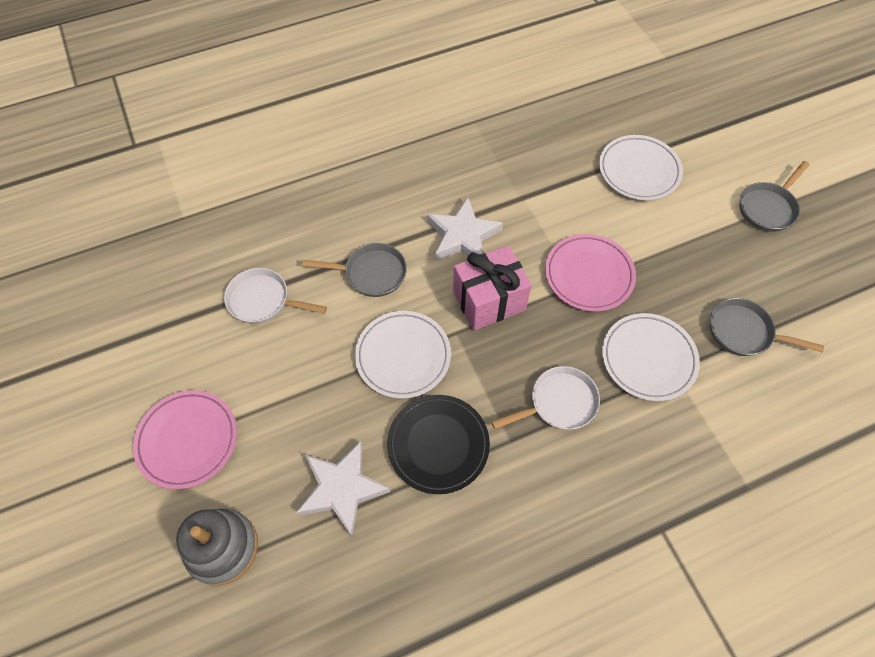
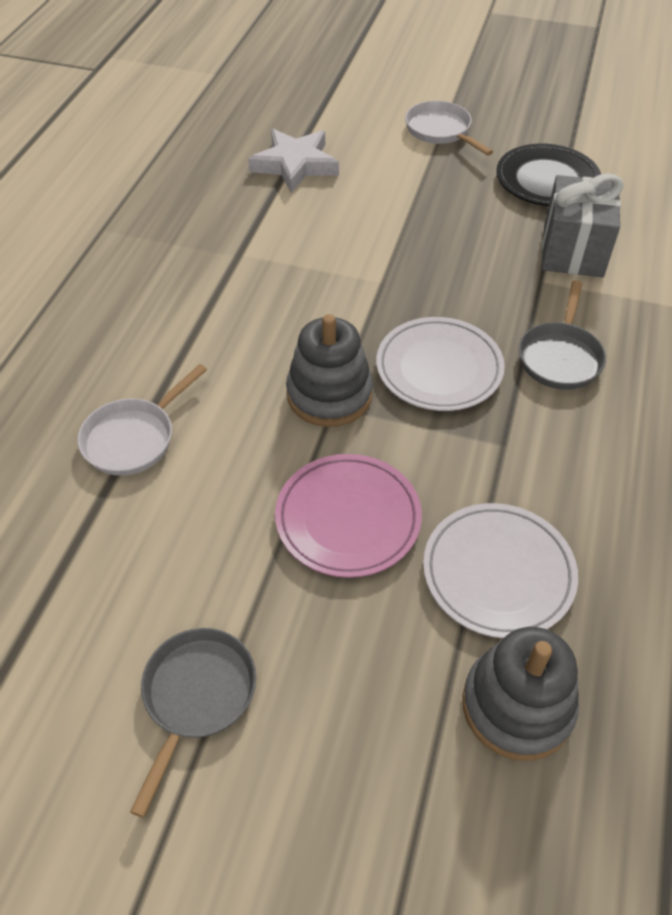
grey gift: none = 0 -> [542,173,623,278] = 1
grey pan: [302,243,407,297] [710,298,824,356] [739,161,810,232] = 3 -> [130,628,256,818] [519,280,606,390] = 2
grey stacking toy: [176,508,258,586] = 1 -> [286,314,373,427] [462,627,579,761] = 2
pink gift: [453,245,532,331] = 1 -> none = 0
pink plate: [133,390,237,489] [545,234,636,312] = 2 -> [275,454,422,578] = 1
white plate: [355,311,451,399] [599,135,683,200] [602,313,700,401] = 3 -> [376,317,505,411] [423,503,578,638] = 2
white star: [297,441,390,537] [427,197,503,261] = 2 -> [248,129,339,193] = 1

